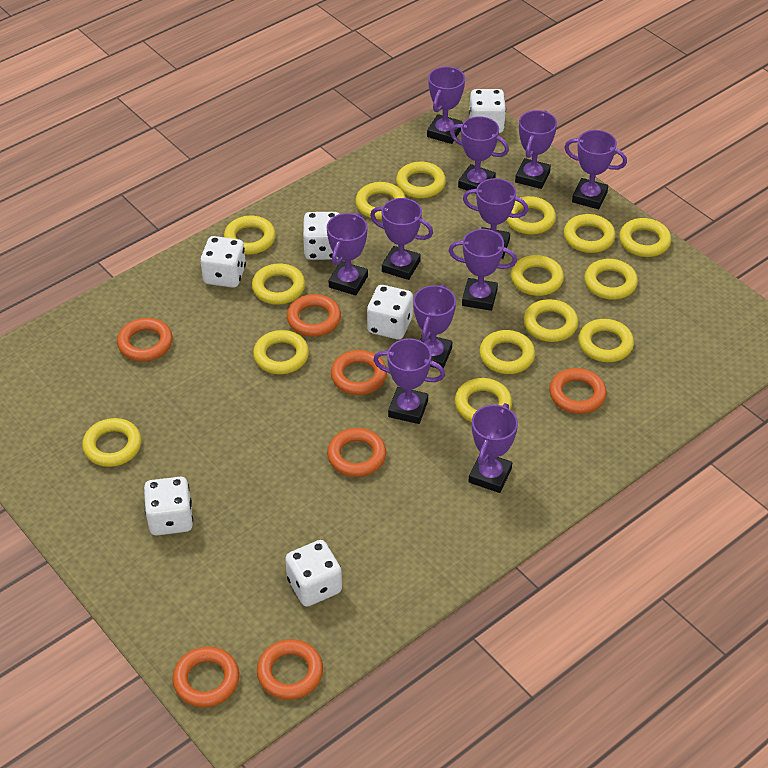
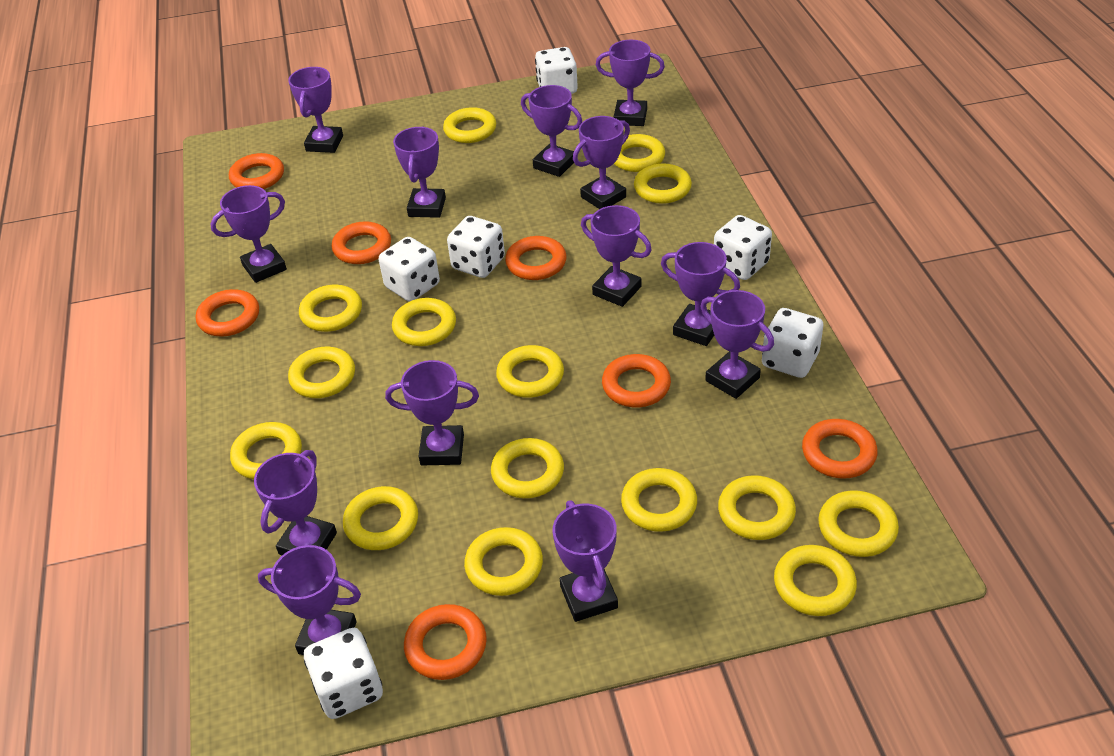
purple trophy: [327,213,368,296] [370,198,433,280] [373,338,445,424] [413,284,456,369] [427,67,465,144] [448,229,517,311] [450,116,509,191] [463,178,528,259] [469,403,518,493] [515,110,557,189] [564,130,627,209] = 11 -> [210,185,287,283] [254,450,337,555] [258,545,361,655] [288,67,343,153] [385,360,479,465] [393,127,446,218] [521,85,582,177] [553,500,618,622] [573,116,630,209] [581,205,652,307] [596,40,665,126] [661,242,740,346] [700,290,774,399] = 13

